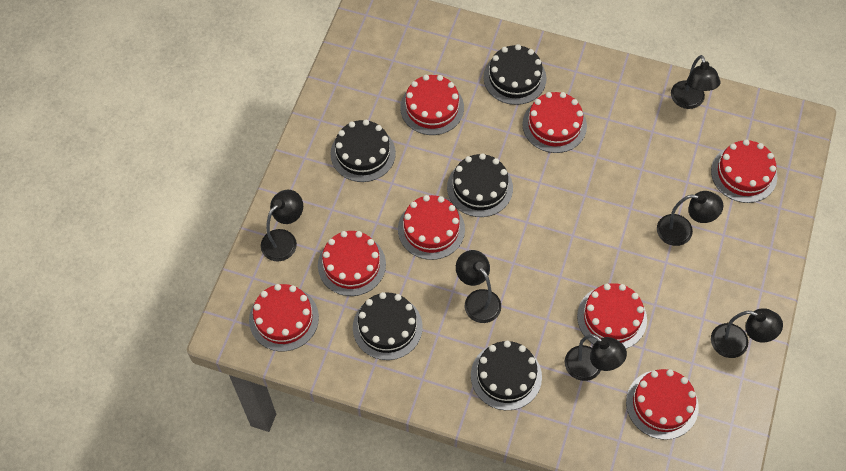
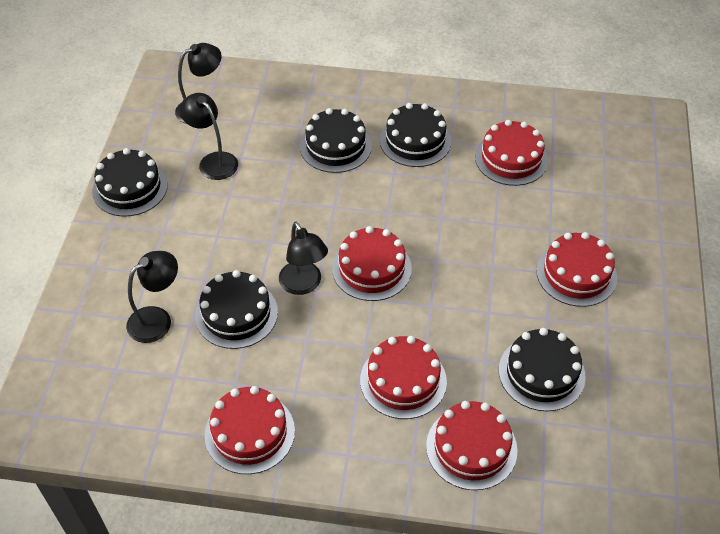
black lamp: [261,190,303,261] [456,250,501,323] [565,334,627,381] [657,191,723,246] [671,55,720,109] [711,308,783,358] = 6 -> [126,251,178,343] [175,43,222,124] [180,93,238,180] [279,222,328,295] = 4
red cake: [249,284,319,351] [318,231,386,296] [398,195,465,260] [400,75,464,135] [522,92,587,153] [577,283,647,349] [626,369,699,440] [711,139,777,203] = 8 -> [205,386,295,474] [332,226,412,301] [360,336,447,419] [426,401,518,490] [475,120,548,186] [536,232,617,307] = 6

